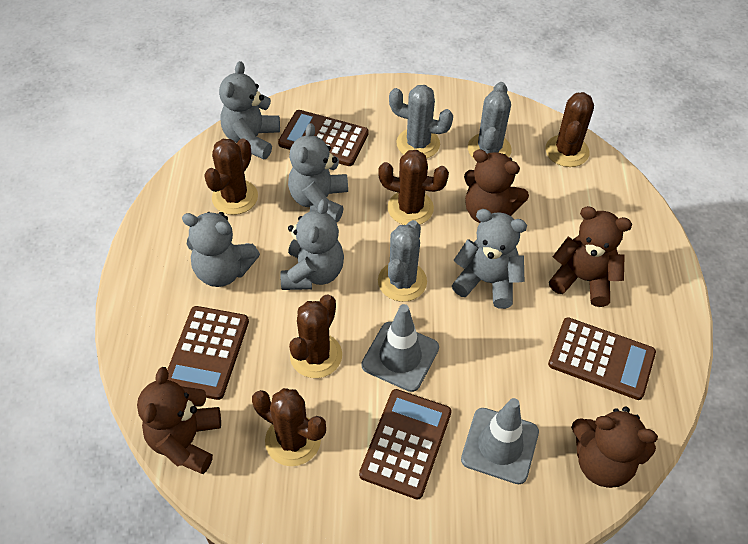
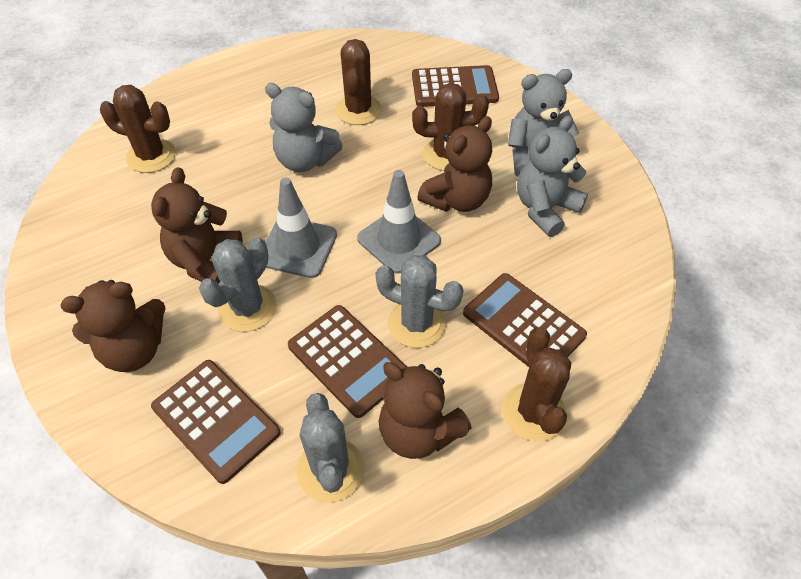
brown cactus: [204,138,258,215] [252,388,326,466] [289,294,342,378] [378,150,449,225] [545,92,594,167] = 5 -> [100,85,176,173] [336,39,382,125] [412,83,489,171] [502,327,571,441] = 4
grey teddy bear: [182,212,260,287] [219,61,280,159] [281,199,344,290] [288,123,348,223] [452,209,527,309] = 5 -> [265,83,343,172] [508,69,579,177] [517,115,588,237] = 3

